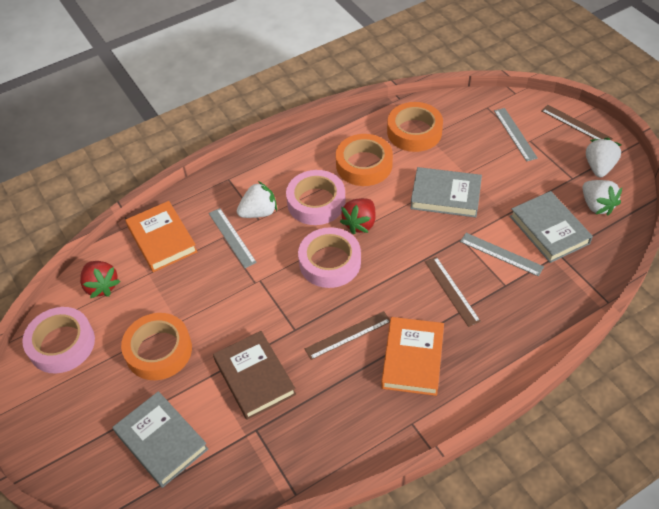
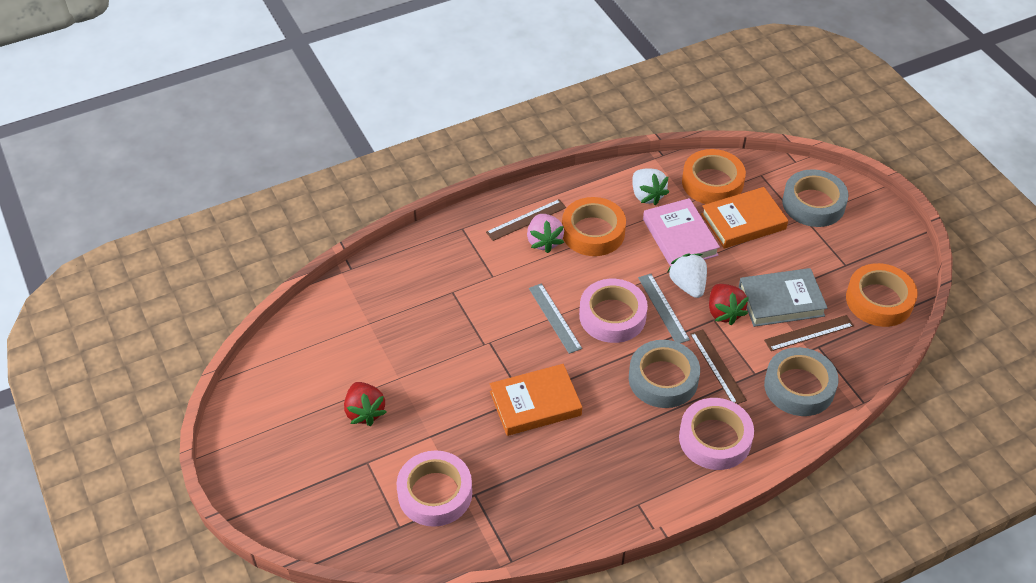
brown book: [213,331,296,420] = 1 -> none = 0
grey book: [113,391,208,488] [410,167,482,217] [510,191,593,263] = 3 -> [739,268,827,327] = 1
grey ruler: [209,208,257,268] [460,233,544,277] [494,108,538,162] = 3 -> [529,283,582,354] [638,274,690,343] = 2
grey tape: none = 0 -> [629,340,700,408] [764,347,839,416] [782,169,849,227] = 3
pink book: none = 0 -> [643,198,720,267] = 1
pink strawberry: none = 0 -> [527,214,564,253] = 1
white strawberry: [237,181,277,218] [582,180,622,216] [586,138,621,177] = 3 -> [632,168,669,206] [668,254,707,298] = 2

